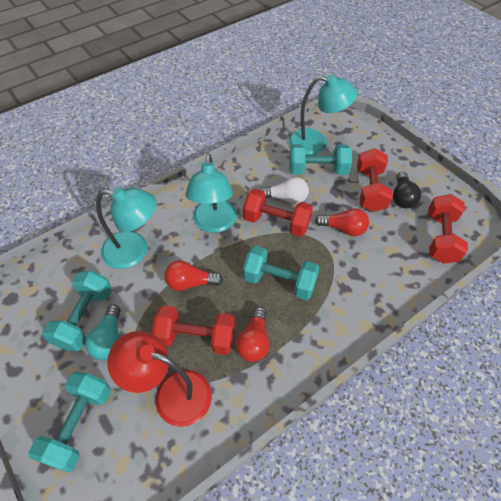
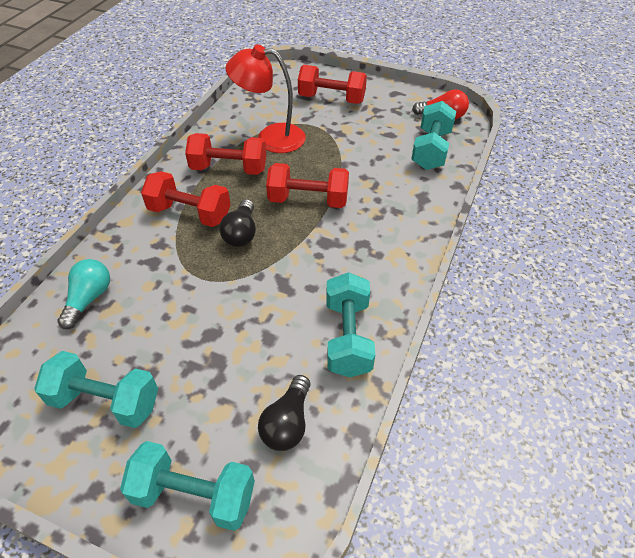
black light bulb: [393,171,421,208] = 1 -> [219,199,256,247] [258,375,311,451] = 2
red light bulb: [165,261,223,291] [236,307,269,362] [315,208,369,236] = 3 -> [412,89,469,119] = 1
turquoise lamp: [96,187,157,269] [185,154,237,233] [289,74,357,155] = 3 -> none = 0
white light bulb: [260,177,309,204] = 1 -> none = 0

